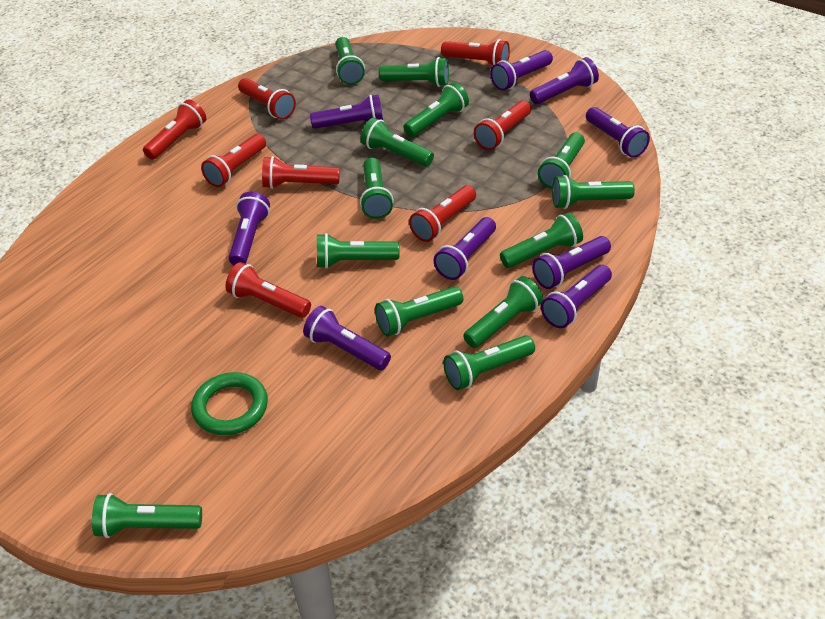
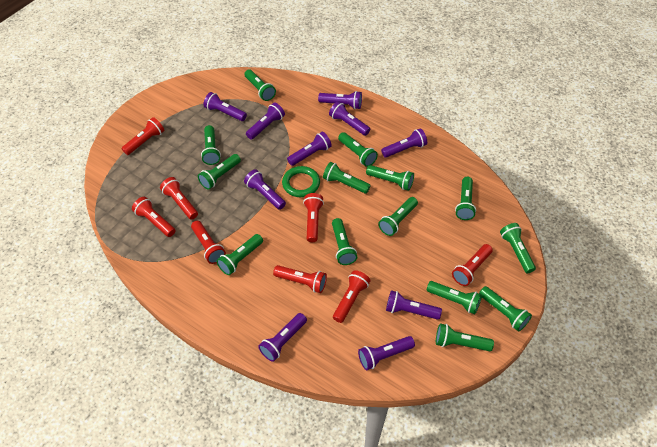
green flashlight: [92,493,202,538] [317,233,400,269] [335,37,365,85] [360,158,393,219] [361,118,434,167] [375,286,463,336] [379,57,449,87] [403,82,469,137] [443,335,535,390] [463,276,543,348] [500,212,583,268] [538,132,585,189] [552,175,635,209] = 13 -> [198,154,241,190] [201,125,221,165] [216,234,263,275] [244,70,276,101] [323,162,371,194] [332,218,357,265] [338,132,378,167] [366,165,414,191] [378,197,418,236] [427,281,482,314] [436,323,494,351] [455,177,476,220] [479,286,532,332] [500,223,536,273] = 14
purple flashlight: [229,192,270,266] [303,306,391,370] [310,94,383,129] [434,217,496,280] [491,50,553,91] [530,57,599,104] [532,236,611,289] [541,265,612,328] [586,107,650,158] = 9 -> [204,92,247,121] [244,169,286,210] [246,102,285,140] [258,313,307,362] [287,132,332,166] [318,91,362,109] [329,101,370,136] [358,336,415,370] [381,128,427,158] [386,290,442,320] = 10

